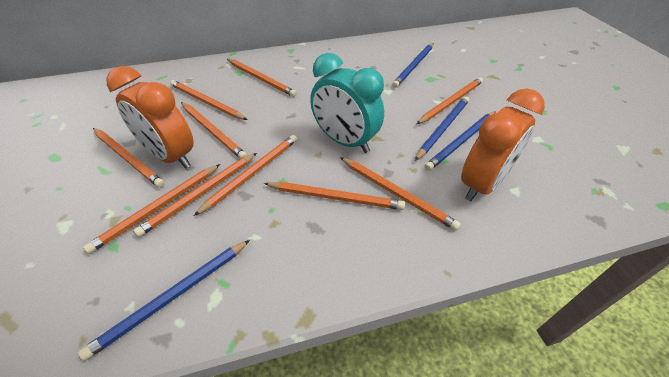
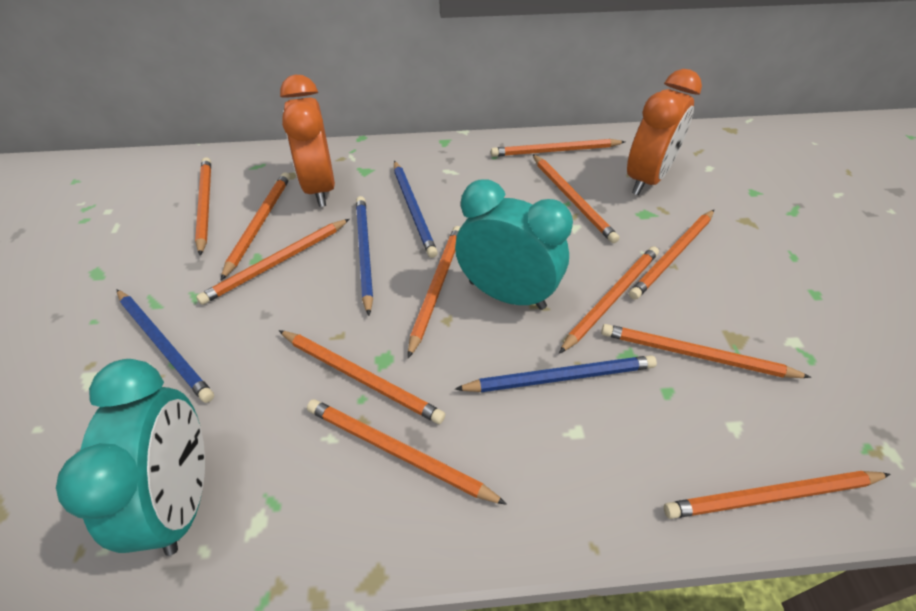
orange pencil: [83,164,220,254] [93,128,165,188] [133,153,257,237] [170,80,247,120] [181,102,247,159] [194,135,297,216] [227,59,297,97] [264,182,405,210] [340,157,461,231] [417,77,483,124] = 10 -> [195,157,211,256] [196,219,349,305] [221,172,290,280] [279,330,445,424] [307,399,507,505] [408,226,461,358] [491,139,625,157] [533,154,620,243] [559,246,659,354] [601,324,811,378] [629,210,714,300] [664,471,891,519] = 12
turquoise clock: [310,53,384,153] = 1 -> [56,359,205,556] [455,180,573,310] = 2

